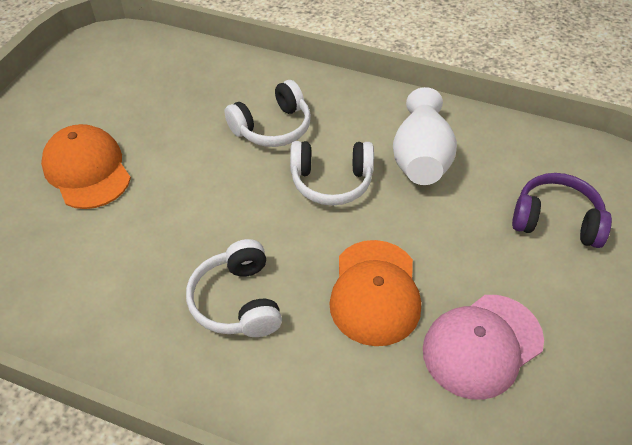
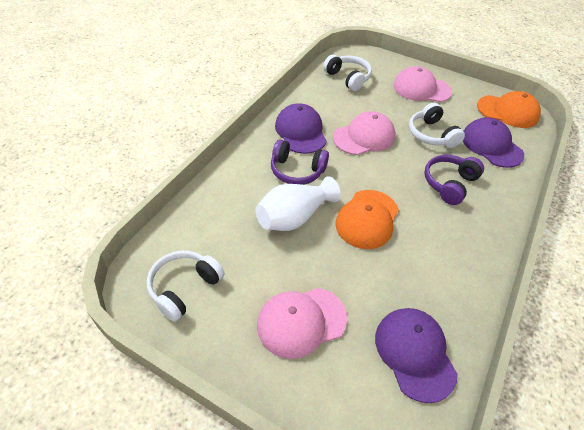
pink cap: [423,295,544,400] = 1 -> [257,288,347,359] [333,111,395,155] [393,66,452,102] = 3
purple cap: none = 0 -> [275,103,327,154] [375,308,458,403] [463,117,524,168] = 3
purple headphones: [512,173,612,248] = 1 -> [271,139,329,185] [424,155,484,205] = 2

